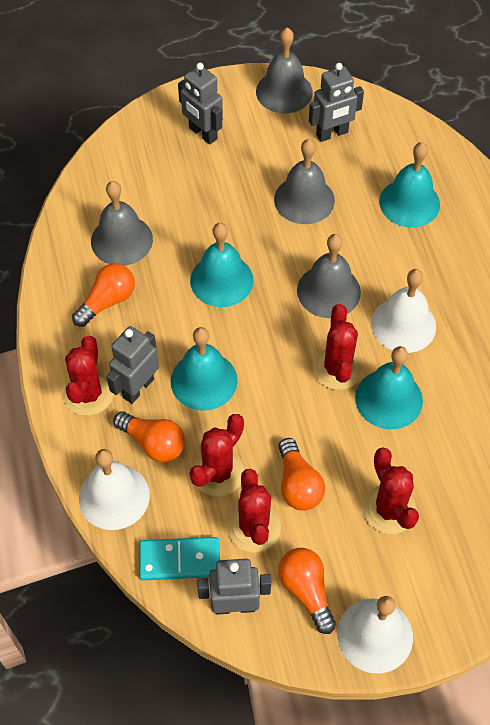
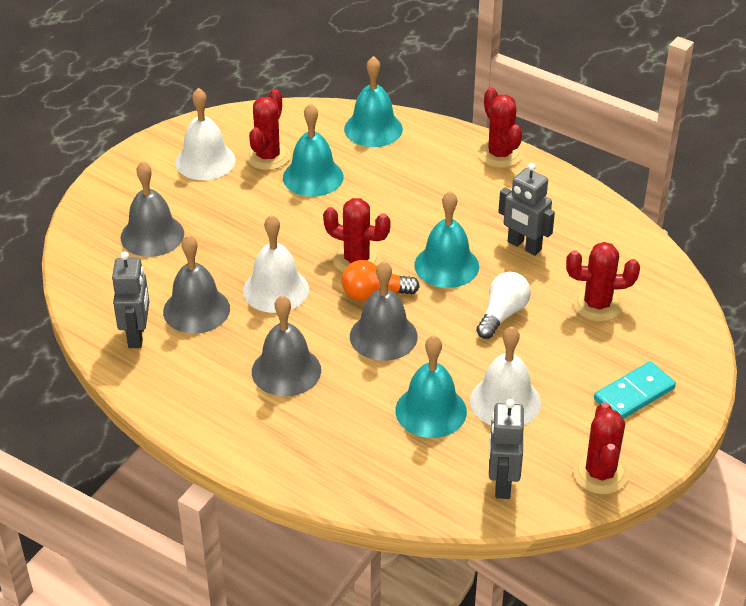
grey robot: [107,326,159,404] [178,63,223,144] [197,559,271,615] [309,63,364,142] = 4 -> [112,252,149,348] [489,399,524,499] [498,163,555,256] = 3
orange light bulb: [72,263,135,327] [113,411,185,462] [278,438,325,510] [278,548,336,634] = 4 -> [341,260,420,301] = 1
white light bulb: none = 0 -> [476,272,531,339] = 1

